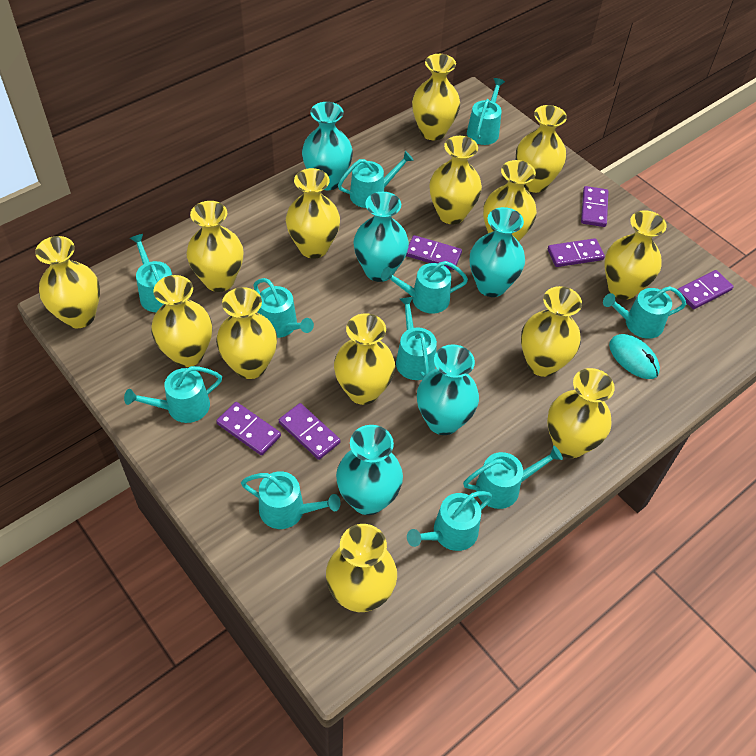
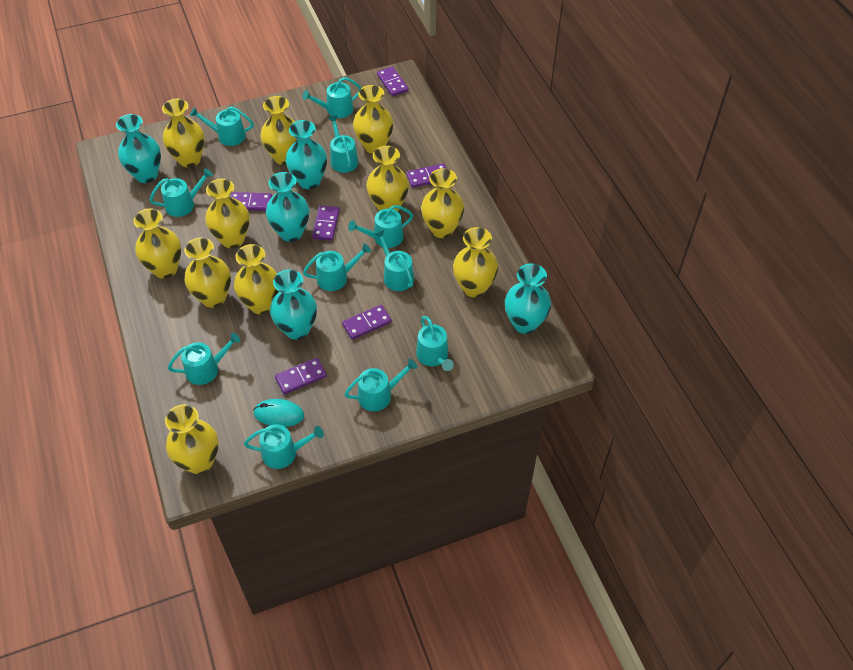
yellow vase: [35,236,100,328] [151,275,212,367] [187,201,243,292] [216,287,277,379] [286,168,340,259] [326,524,397,612] [334,313,395,405] [412,54,460,140] [430,136,482,224] [483,160,537,242] [516,105,567,193] [521,286,582,377] [547,368,615,458] [605,210,667,300] = 14 -> [133,208,181,279] [162,99,205,168] [165,404,219,474] [184,237,231,308] [205,179,250,248] [234,244,279,314] [261,96,297,165] [353,85,393,154] [366,146,409,211] [421,168,464,238] [453,227,498,297] = 11

